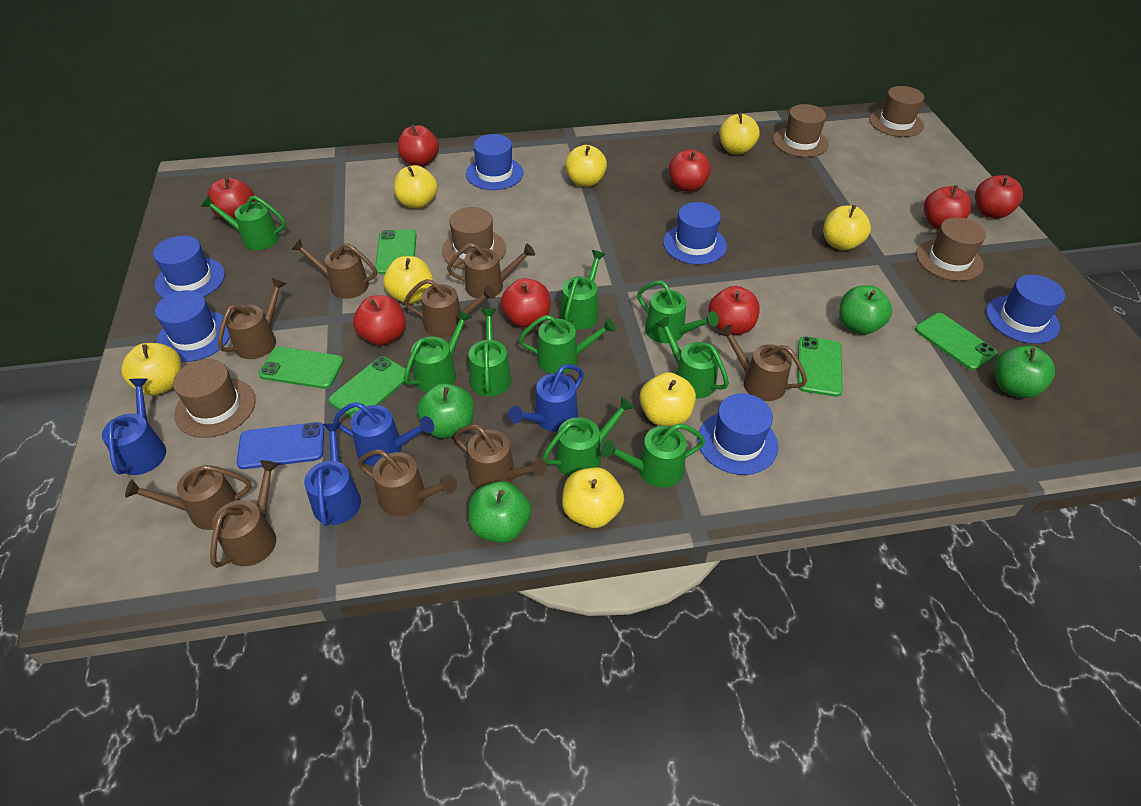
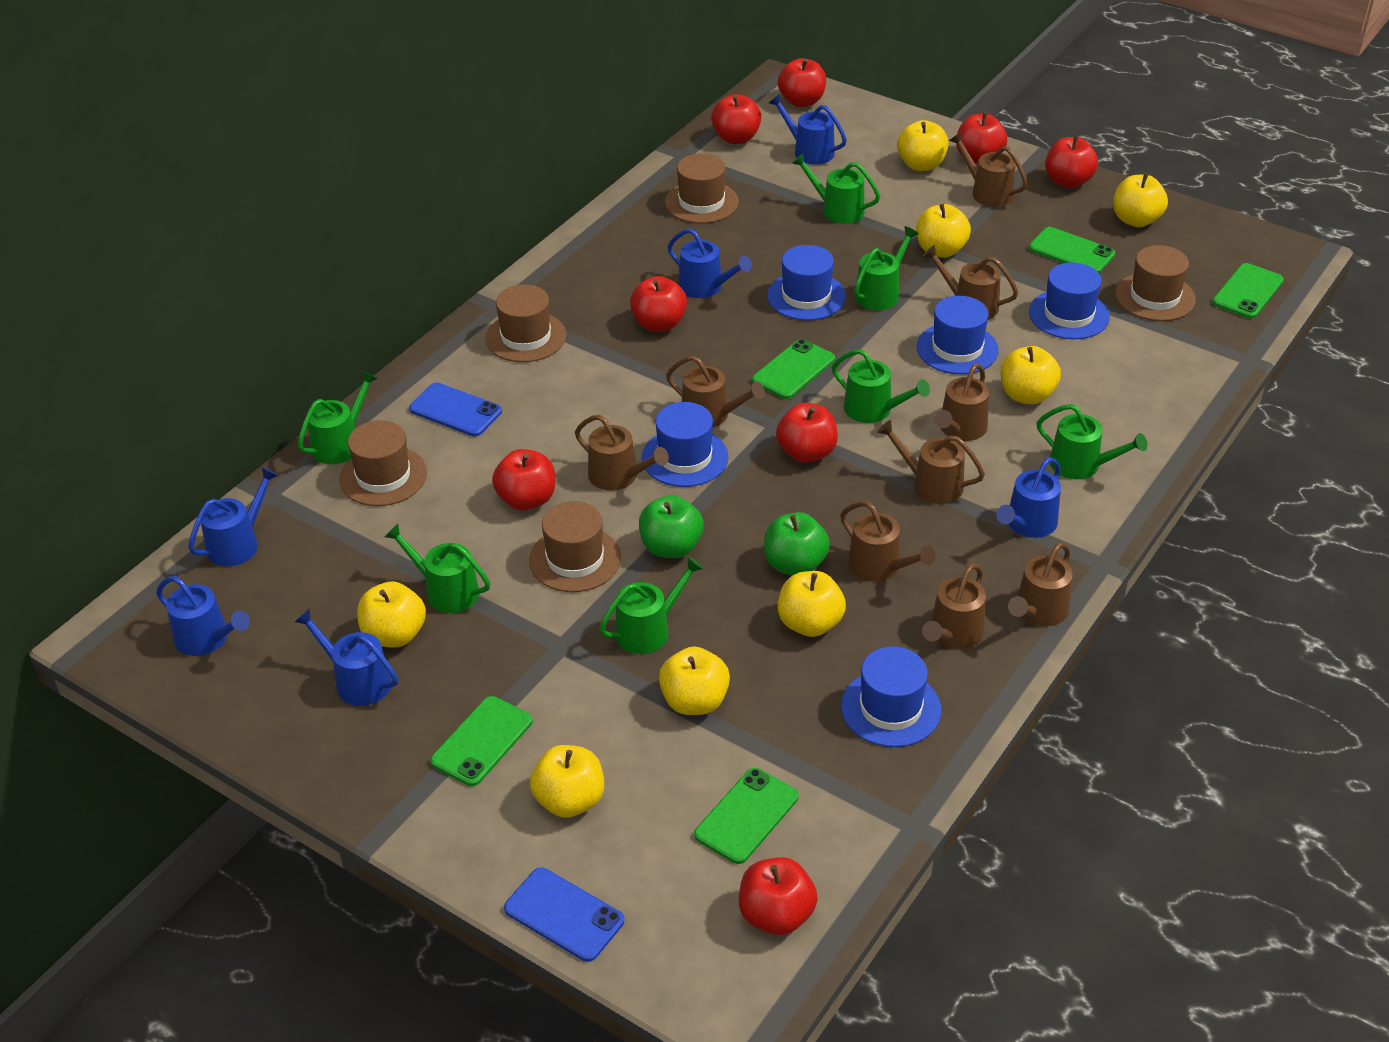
blue hat: [153,236,225,298] [155,290,230,362] [466,134,524,190] [663,202,727,265] [698,394,778,475] [986,275,1065,344] = 6 -> [642,402,729,487] [767,245,846,320] [841,646,941,747] [917,296,999,374] [1029,262,1110,339] = 5
blue phone: [236,422,324,469] = 1 -> [409,382,502,437] [504,867,624,962] = 2
blue watering can: [102,378,166,475] [304,423,361,526] [333,402,434,466] [508,364,584,432] = 4 -> [156,576,250,656] [188,467,279,566] [294,608,398,706] [667,228,752,298] [769,94,847,165] [996,457,1061,538] = 6
green apple: [417,383,474,438] [469,481,531,543] [839,286,892,335] [994,346,1055,398] = 4 -> [639,495,704,558] [764,512,830,576] = 2
green watering can: [201,196,286,250] [404,310,472,392] [469,309,511,397] [519,315,616,374] [542,397,634,477] [560,250,606,330] [601,423,705,488] [637,281,719,343] [656,316,729,399] = 9 -> [298,371,378,464] [384,524,490,613] [599,556,704,654] [792,153,880,224] [832,349,930,423] [854,226,919,311] [1037,404,1147,479] = 7

